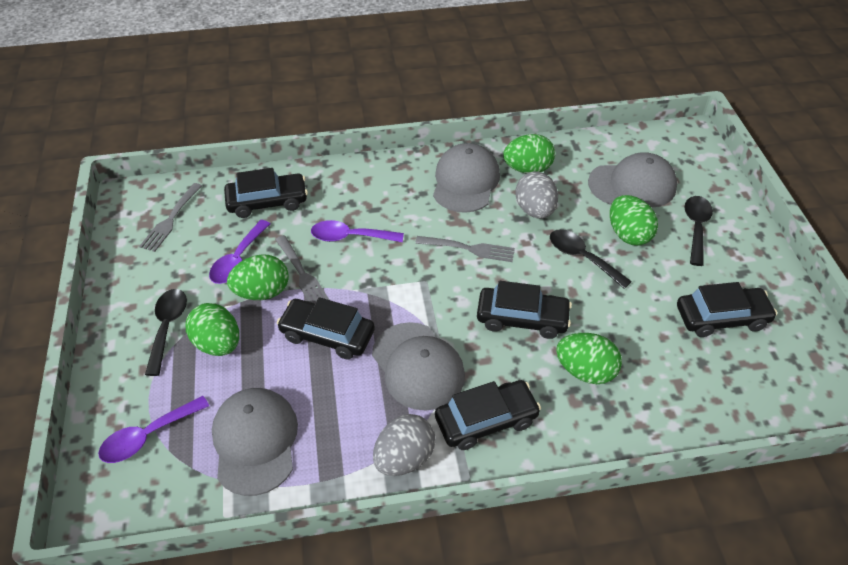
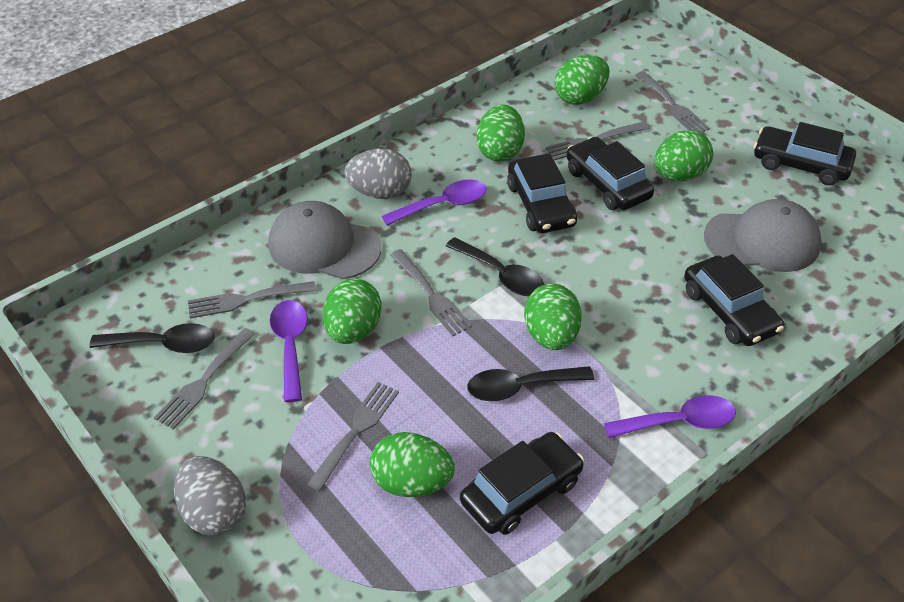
green egg: [186,303,239,356] [227,254,289,300] [503,134,555,173] [556,333,622,384] [610,195,658,246] = 5 -> [323,278,382,344] [370,432,455,497] [476,105,525,162] [524,284,582,350] [555,55,610,105] [654,130,713,181] = 6
grey cap: [212,388,298,496] [372,322,465,410] [433,143,500,213] [588,152,677,208] = 4 -> [268,201,381,279] [704,199,822,272] = 2
grey fork: [139,183,202,252] [275,235,329,303] [415,236,515,262] = 3 -> [154,328,255,430] [188,281,316,319] [306,382,399,492] [390,249,472,336] [545,122,649,161] [636,71,710,133] = 6

